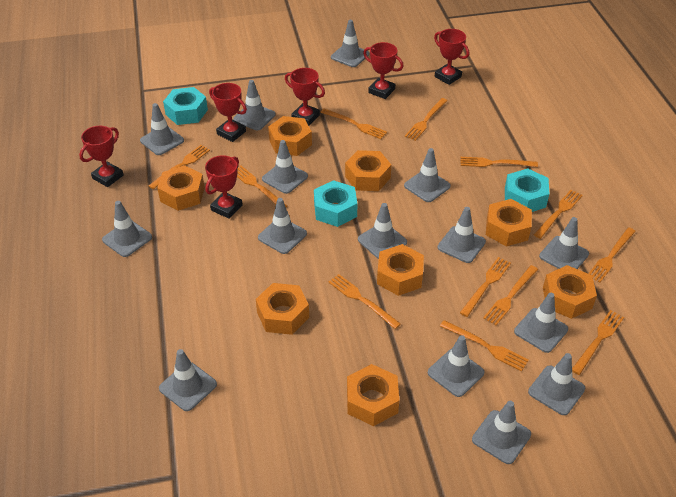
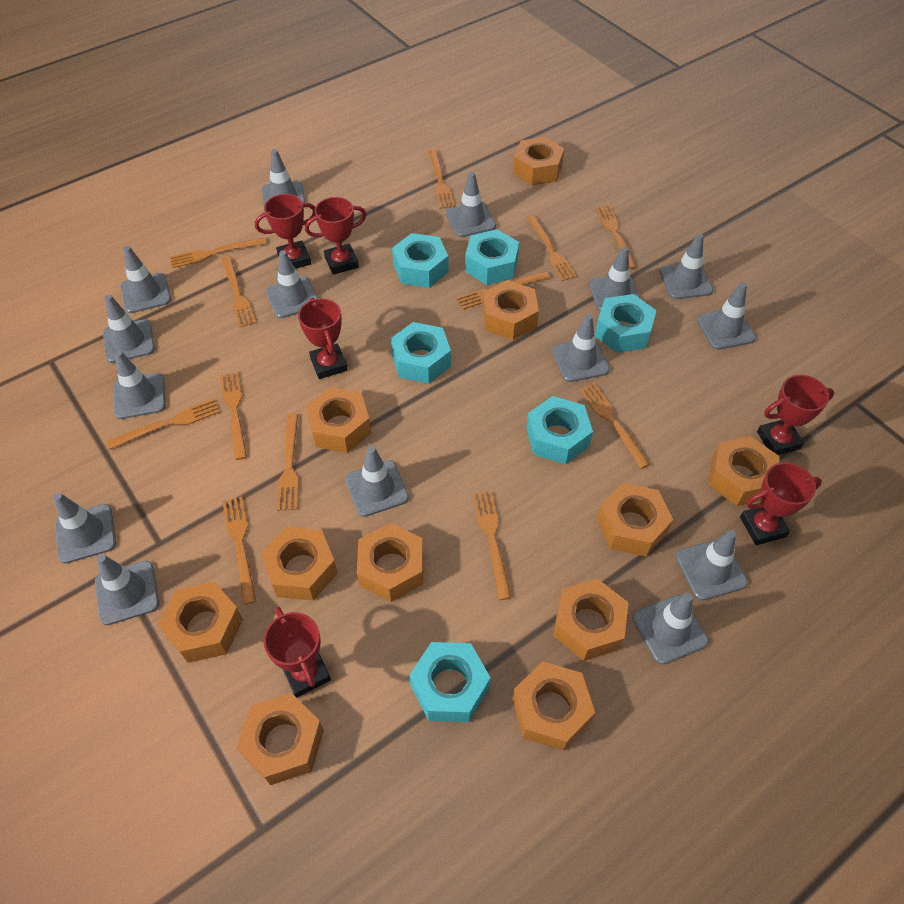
orange nut: [157,165,205,211] [256,283,309,335] [268,116,312,156] [345,150,391,191] [347,364,399,426] [377,244,424,296] [486,199,532,247] [543,265,597,319] = 8 -> [158,581,243,663] [236,693,324,785] [261,527,337,601] [306,387,371,453] [357,523,423,602] [483,280,539,340] [512,662,595,751] [513,137,564,185] [553,579,629,661] [597,483,673,556] [708,436,780,506] = 11
turquoise nut: [163,87,208,125] [314,180,357,227] [505,168,549,212] = 3 -> [390,322,451,384] [392,233,449,288] [409,642,491,722] [465,229,519,285] [526,396,593,464] [595,294,657,353] = 6

